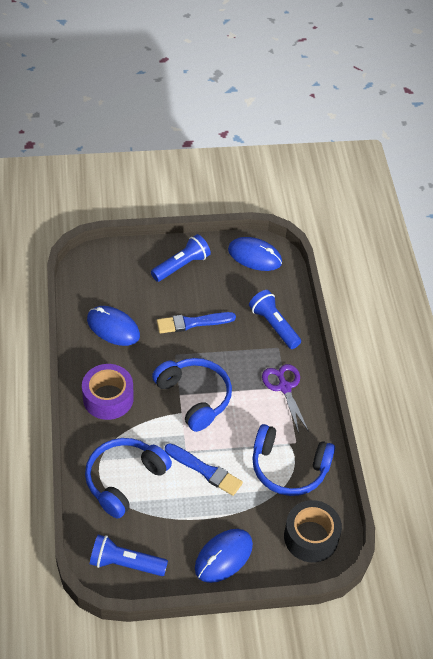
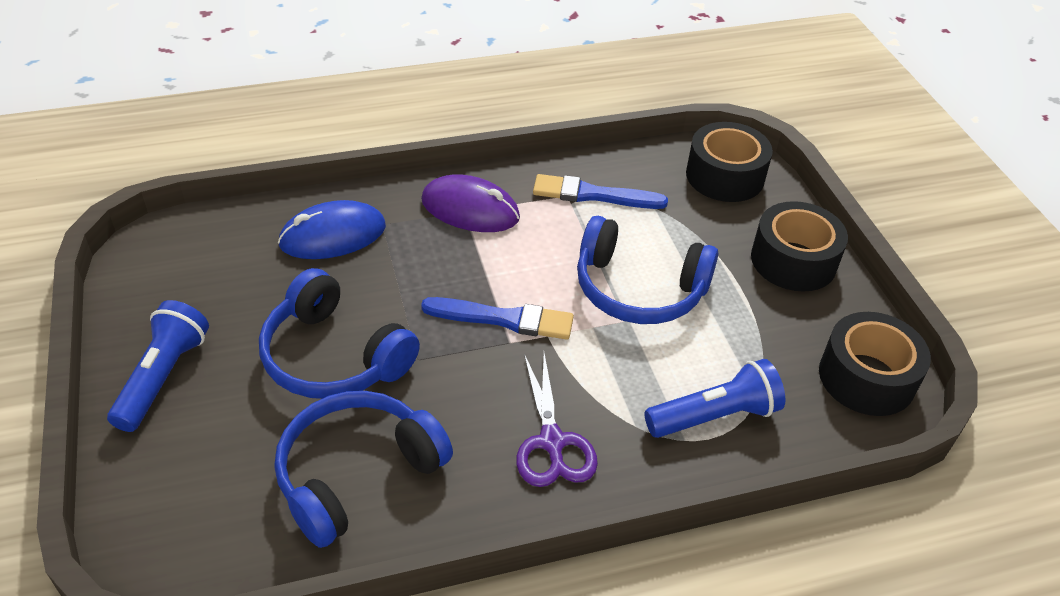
black tape: [284,500,342,563] = 1 -> [686,122,773,202] [751,201,848,292] [819,312,931,416] = 3
blue flashlight: [90,535,168,576] [151,234,211,282] [249,290,301,349] = 3 -> [107,300,209,432] [644,359,785,438] = 2
blue mouse: [87,306,140,346] [195,529,253,583] [228,237,282,271] = 3 -> [278,200,386,259] = 1
purple mouse: none = 0 -> [421,174,520,232] = 1
purple tape: [82,364,134,420] = 1 -> none = 0

